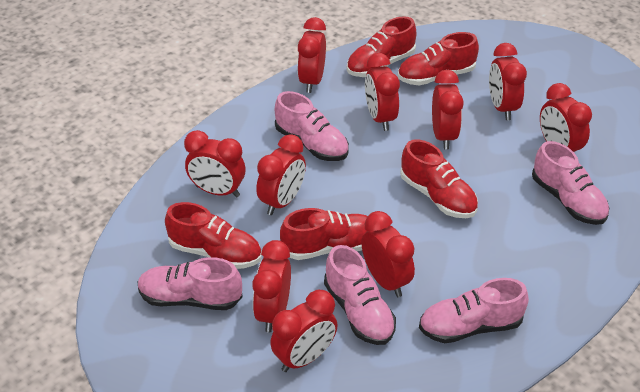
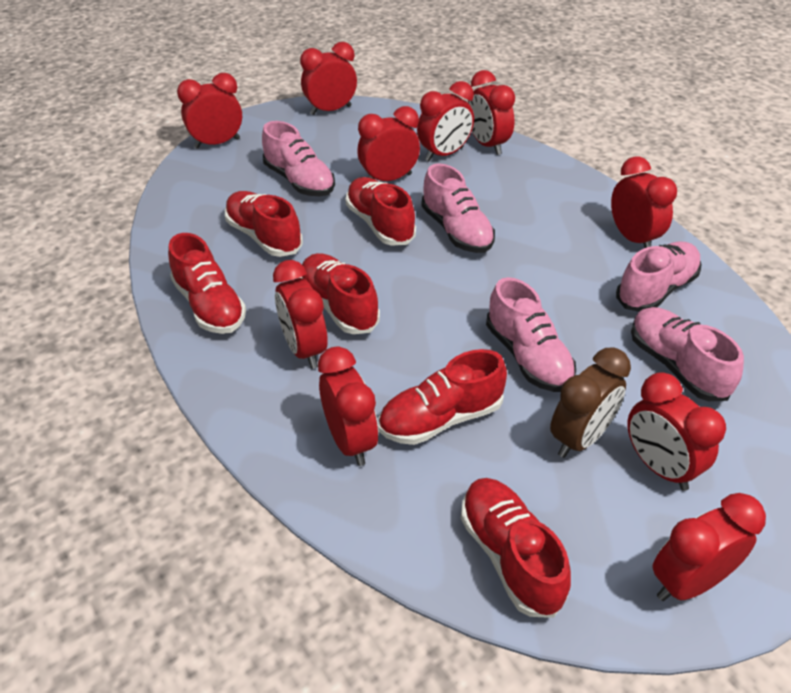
brown clock: none = 0 -> [550,347,631,458] = 1
red shoe: [165,202,262,269] [280,208,368,260] [347,16,417,77] [398,32,479,86] [400,139,478,218] = 5 -> [168,233,246,334] [225,191,303,257] [299,253,380,334] [345,177,416,245] [378,349,507,445] [461,478,571,618] = 6

